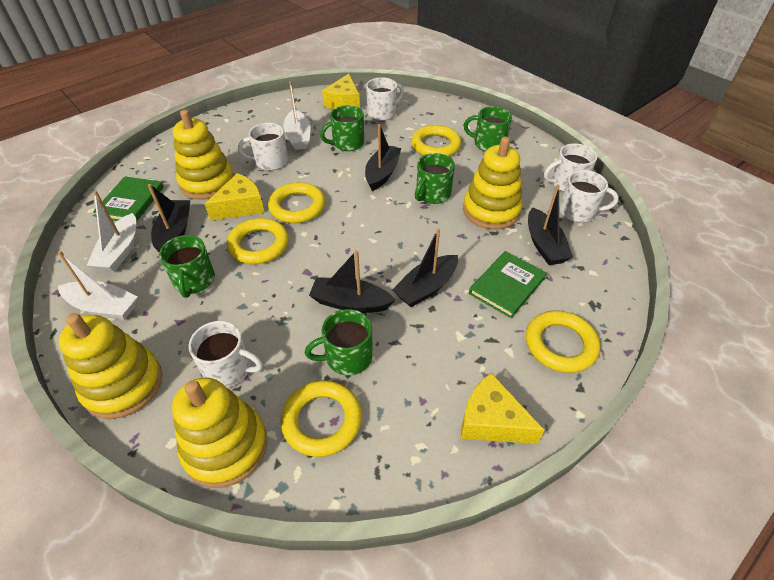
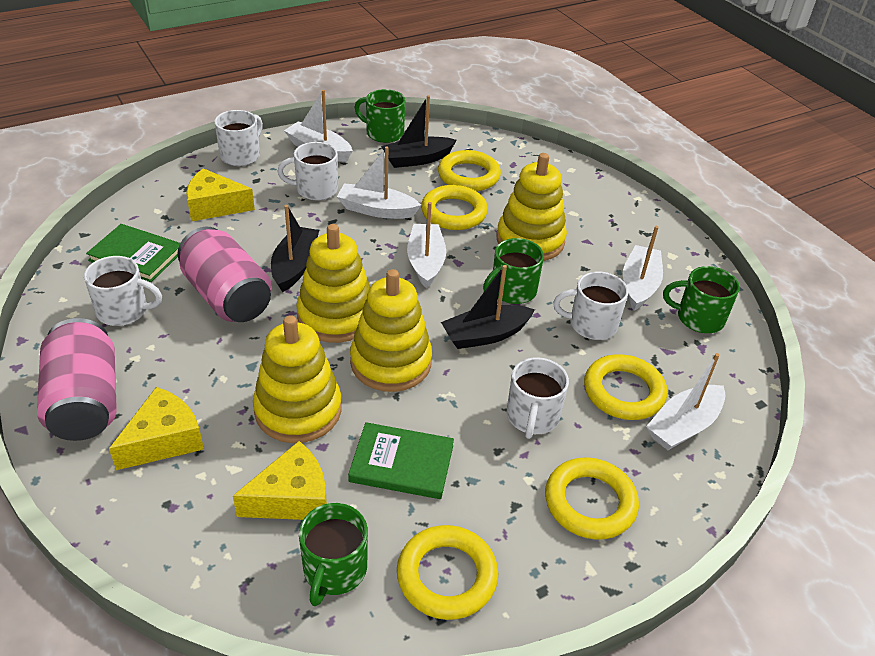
black boat: [148,184,190,252] [309,250,395,313] [365,124,401,191] [392,228,458,307] [528,184,573,265] = 5 -> [271,205,319,292] [381,95,457,168] [441,265,535,349] = 3
green mug: [159,235,215,298] [305,309,373,375] [320,105,364,151] [415,153,455,204] [464,106,512,152] = 5 -> [299,503,368,606] [354,89,406,143] [483,238,544,304] [663,266,740,333] = 4
pink can: none = 0 -> [37,318,117,441] [177,227,272,322] = 2
white boat: [58,251,138,320] [87,191,136,272] [283,81,311,150] = 3 -> [284,90,353,162] [337,146,421,219] [407,202,446,289] [623,226,663,311] [646,353,725,450] = 5

